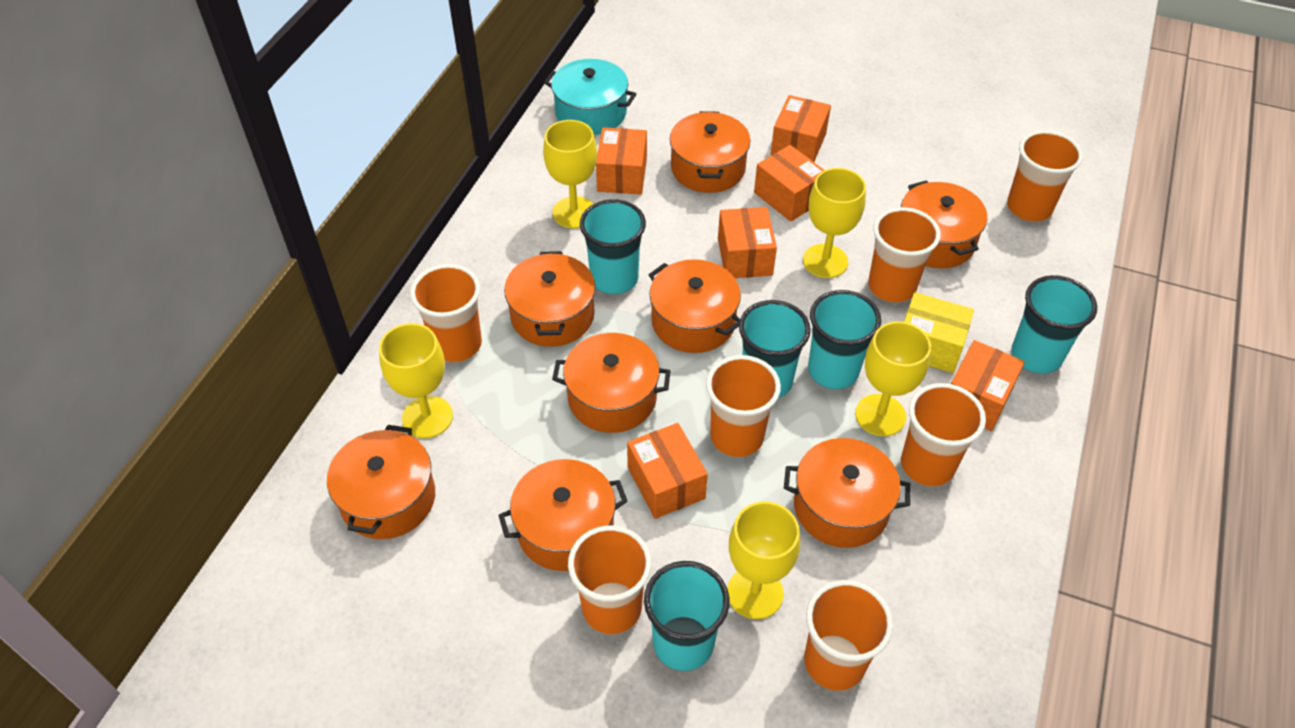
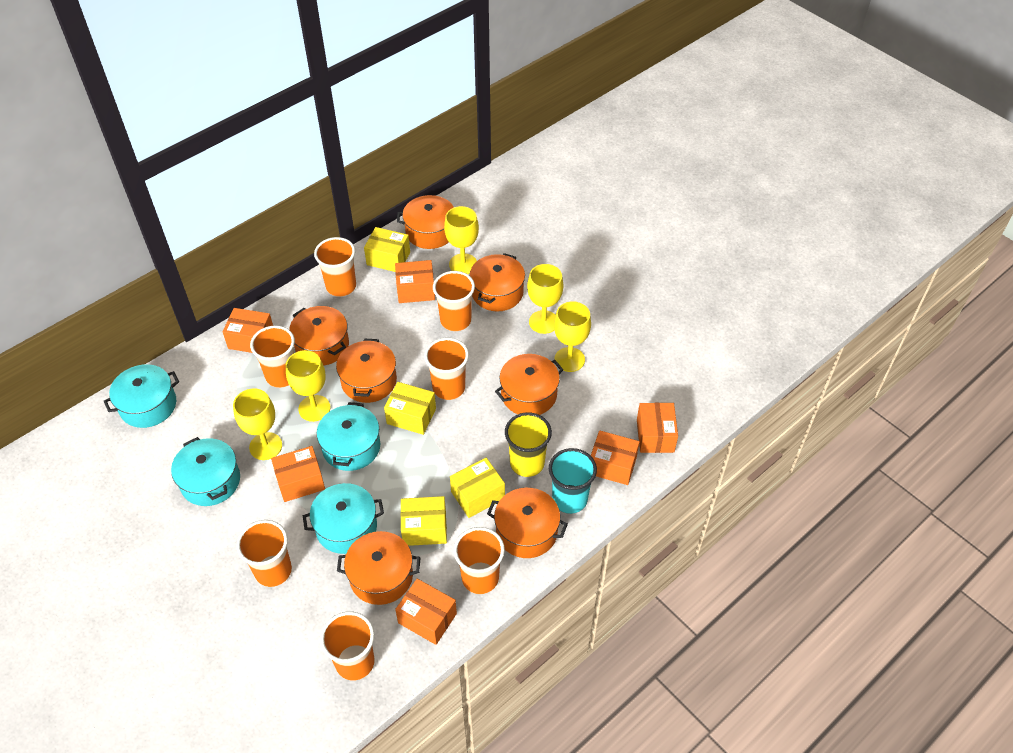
orange pot: [327,425,435,539] [498,459,628,571] [504,251,595,347] [552,333,670,433] [649,259,741,353] [670,111,751,193] [784,438,910,548] [901,180,987,269] = 8 -> [289,306,349,366] [336,339,397,403] [337,531,421,605] [397,195,454,249] [470,253,525,311] [487,488,568,558] [495,354,563,415] = 7
turquoise cup: [580,199,646,294] [644,561,730,671] [739,300,811,398] [808,290,881,389] [1012,275,1097,374] = 5 -> [549,448,597,514] = 1
turquoise pot: [544,59,636,135] = 1 -> [104,364,179,428] [171,437,240,506] [303,483,384,554] [317,402,380,471] = 4
yellow box: [904,292,974,373] = 1 -> [364,227,410,272] [384,382,436,435] [401,496,447,546] [450,458,505,518] = 4
yellow cup: none = 0 -> [505,412,552,477] = 1

